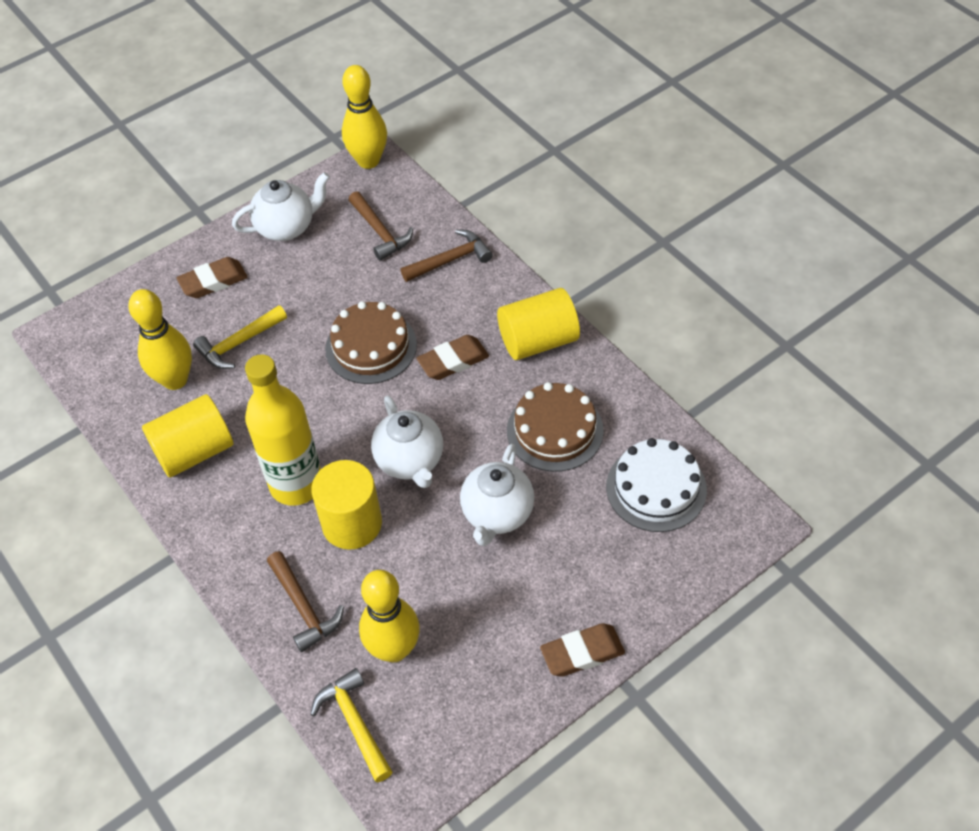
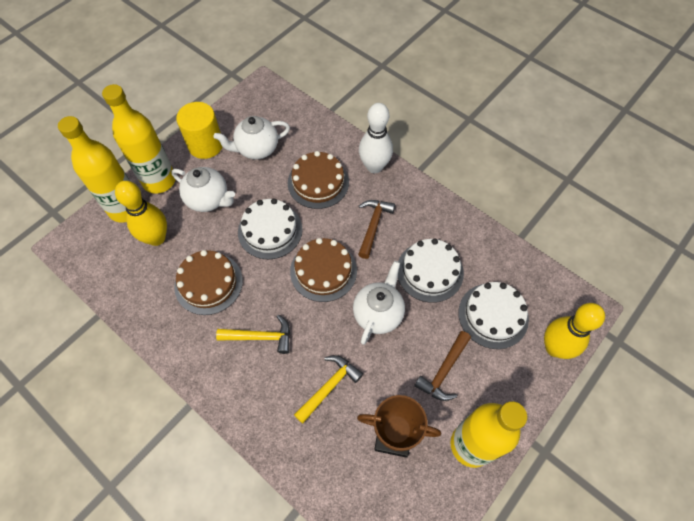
brown cake: [325,301,417,384] [507,382,604,472] = 2 -> [174,250,243,315] [288,151,349,209] [290,238,357,302] = 3
brown eraser: [176,257,248,298] [417,335,489,380] [540,623,625,677] = 3 -> none = 0
brown hammer: [267,551,344,652] [349,191,413,261] [401,229,493,282] = 3 -> [358,200,395,259] [414,331,471,401] = 2
brown trophy: none = 0 -> [357,395,441,458] = 1
white bowling pin: none = 0 -> [359,103,393,173] = 1
white cake: [606,438,707,532] = 1 -> [238,198,303,259] [398,238,464,303] [458,282,529,349] = 3
yellow bottle: [245,354,321,506] = 1 -> [58,116,130,223] [102,84,176,194] [450,401,527,468] = 3
yellow bowling pin: [128,289,192,390] [342,65,387,169] [359,570,420,662] = 3 -> [115,181,167,246] [544,303,605,359] = 2
yellow cylinder: [142,394,233,478] [311,460,382,550] [497,288,580,360] = 3 -> [176,102,222,159] = 1

